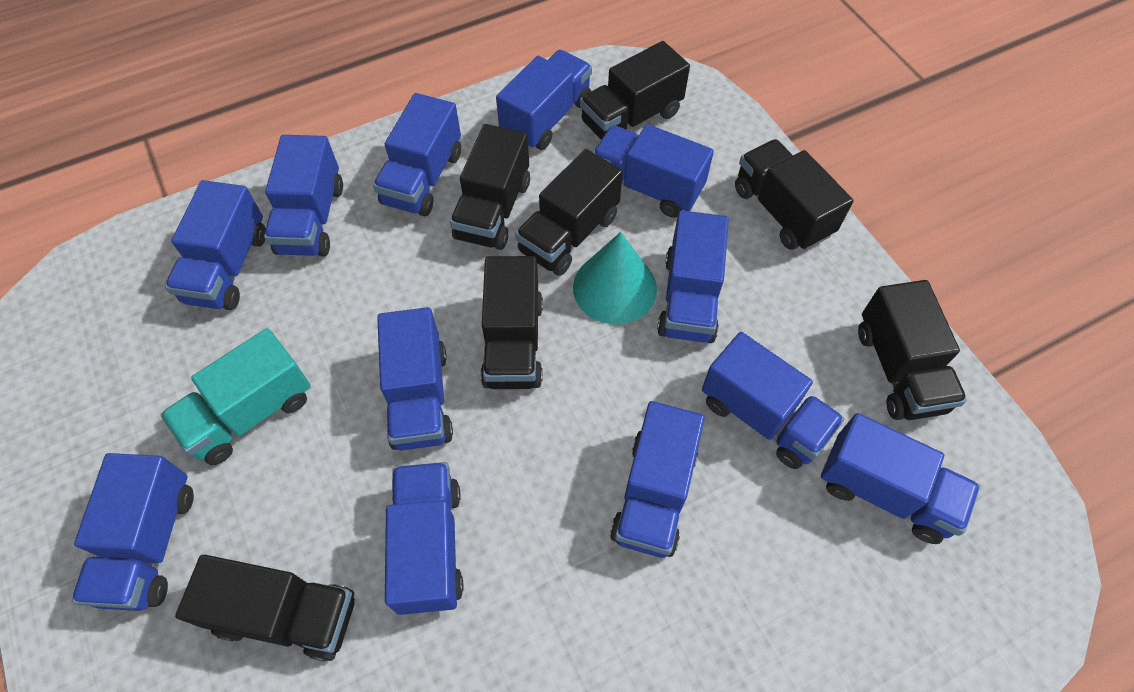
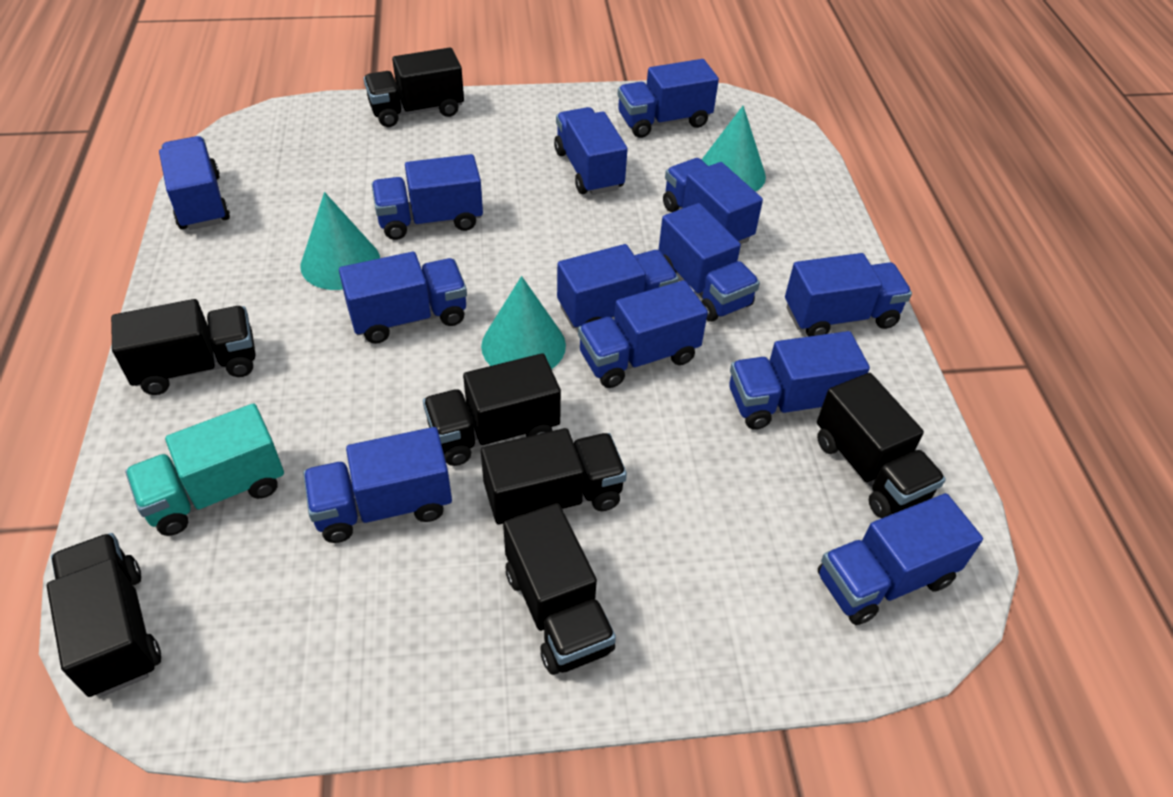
blue truck: [72,453,194,611] [165,180,266,310] [264,135,343,256] [373,93,461,216] [377,307,453,450] [385,462,463,615] [496,50,592,150] [593,124,714,218] [610,401,705,558] [657,210,729,343] [702,332,845,469] [821,413,980,544] = 12 -> [159,136,230,230] [303,427,452,543] [339,252,467,344] [371,154,483,240] [554,107,628,195] [557,244,679,328] [578,280,708,388] [617,59,719,138] [658,203,760,322] [663,158,763,244] [729,331,870,430] [785,253,912,337] [818,493,983,625] = 13
turquoise cone: [573,232,657,325] = 1 -> [300,192,380,290] [481,276,566,369] [702,106,766,192] = 3

